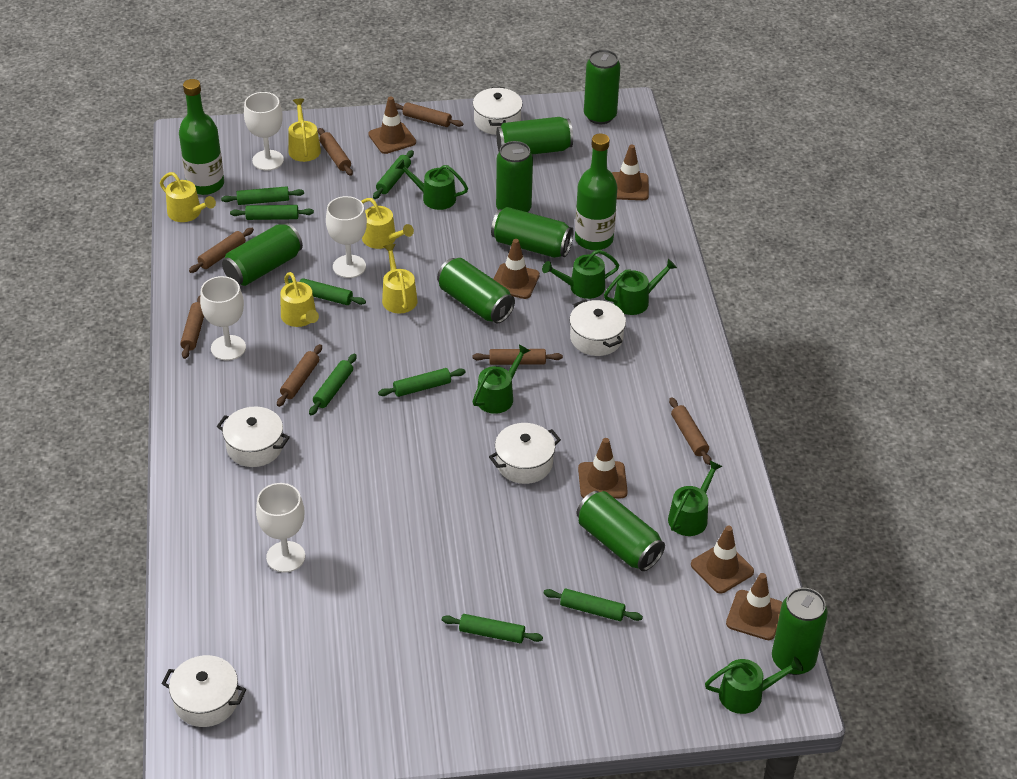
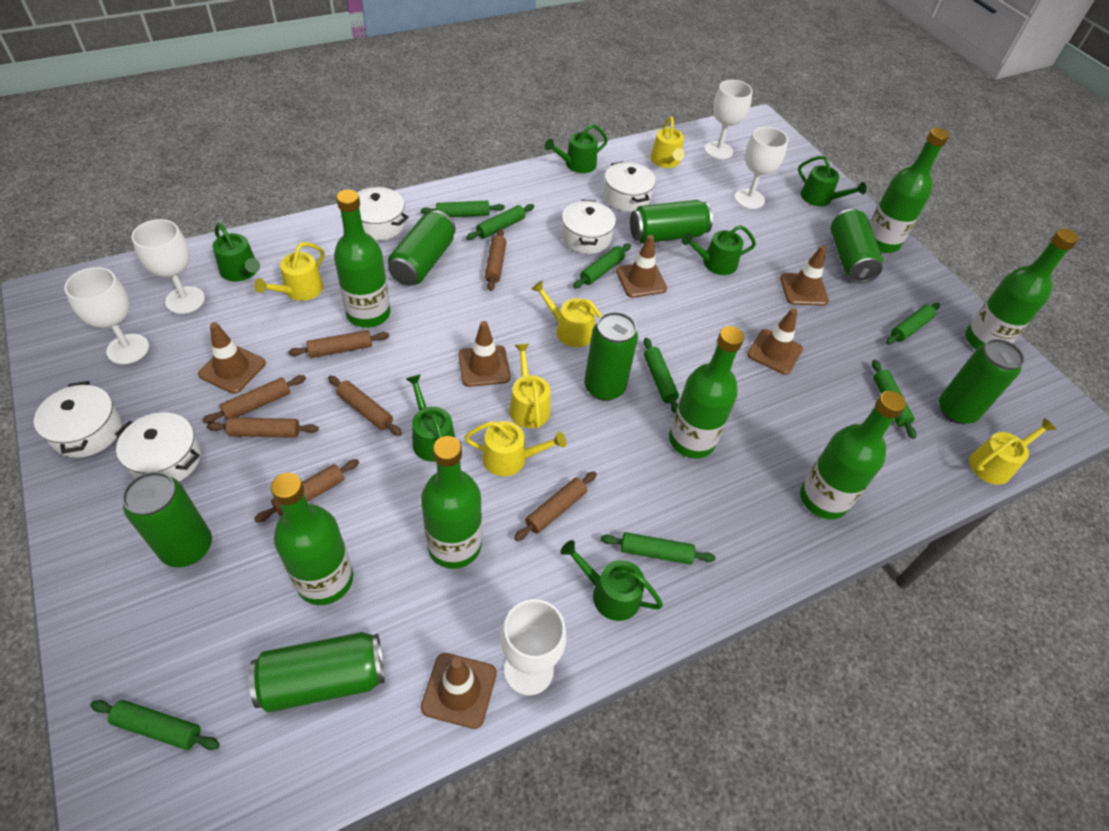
green bottle: [179,79,224,195] [575,134,617,250] = 2 -> [271,473,353,605] [334,189,390,328] [421,436,482,569] [669,326,744,459] [800,391,906,519] [869,128,949,253] [965,229,1079,349] = 7
green can: [222,223,303,286] [437,258,515,323] [491,207,574,258] [496,117,573,155] [496,141,533,212] [576,491,665,571] [584,50,620,124] [772,588,828,675] = 8 -> [122,472,212,567] [249,632,384,713] [388,210,455,286] [584,312,638,401] [630,200,713,243] [831,209,883,283] [939,339,1025,424] = 7
white goblet: [200,276,246,361] [244,92,284,171] [256,483,305,572] [326,196,367,278] = 4 -> [64,267,149,364] [132,219,205,314] [500,599,566,696] [704,80,753,160] [734,127,788,209] = 5
yellow watering can: [160,172,216,222] [280,272,319,327] [288,98,321,162] [361,198,414,249] [382,244,417,314] = 5 -> [254,242,324,301] [464,421,566,476] [509,344,550,429] [531,281,602,347] [650,116,684,168] [969,418,1056,485] = 6

